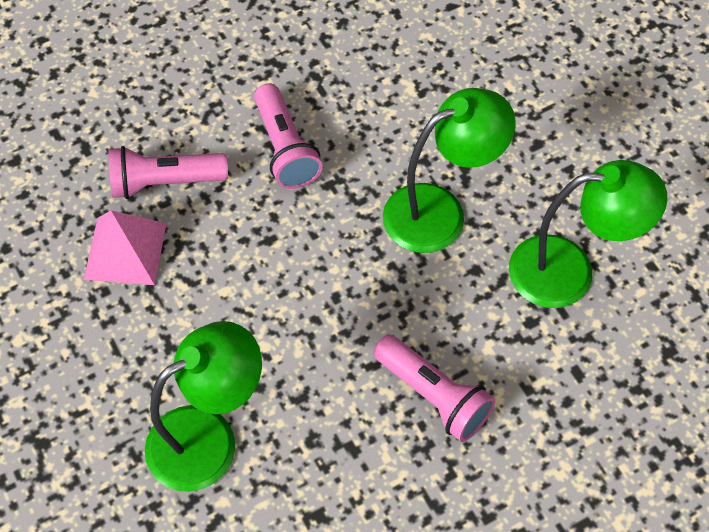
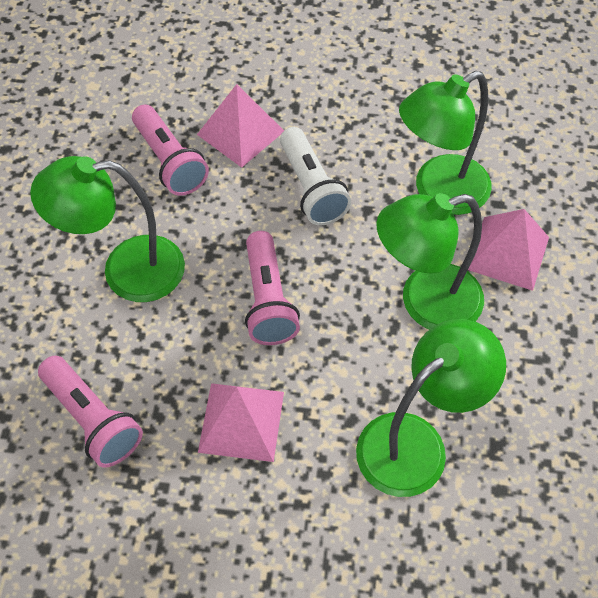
green lamp: [145,321,262,492] [383,88,516,253] [509,160,667,308] = 3 -> [30,156,185,302] [356,319,506,497] [376,193,484,330] [399,71,492,215] = 4
pink pyramid: [84,210,167,285] = 1 -> [197,84,284,168] [198,383,284,462] [468,209,549,291] = 3
white flashlight: none = 0 -> [280,127,351,225] = 1

